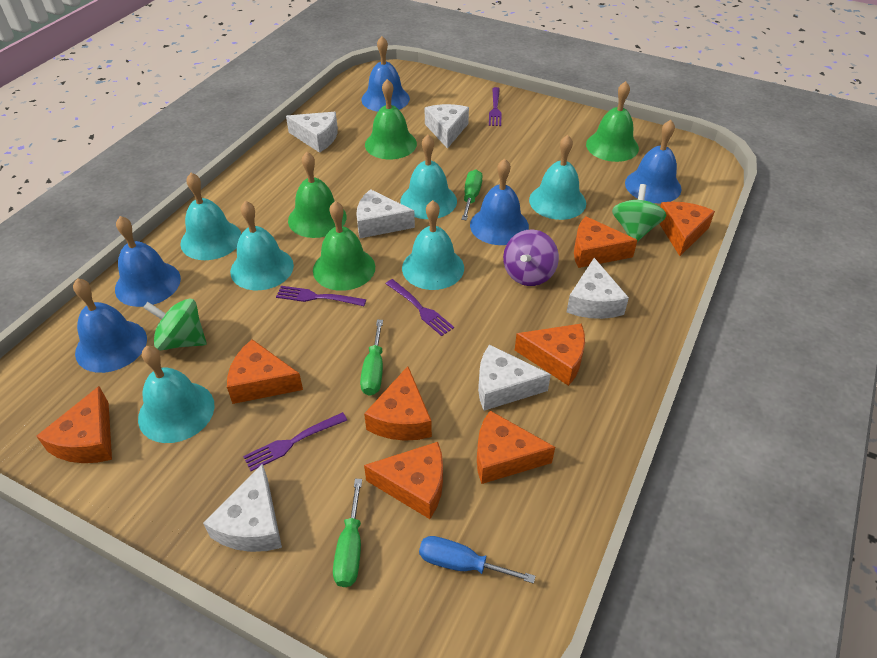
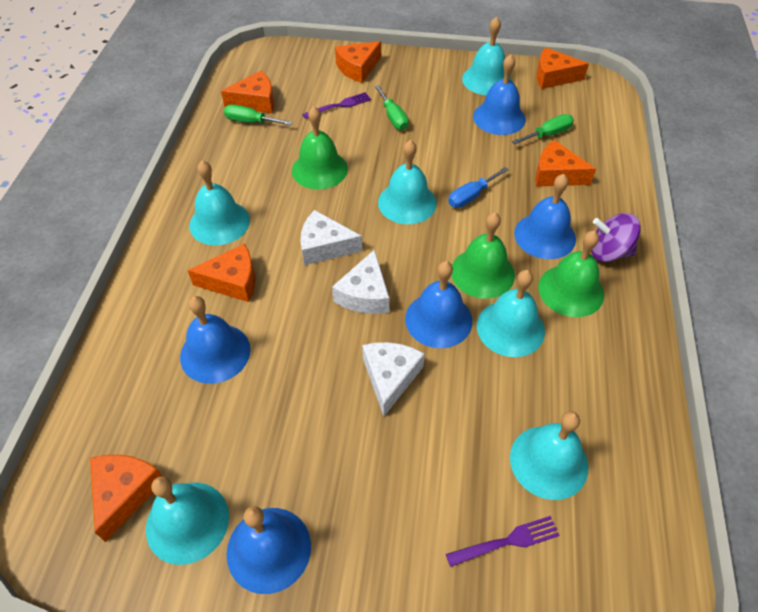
green bell: [288,152,347,238] [313,201,375,291] [365,79,417,159] [586,81,639,162] = 4 -> [292,106,348,190] [451,212,515,299] [538,230,604,317] = 3
green spinning top: [143,298,207,350] [612,184,666,242] = 2 -> none = 0
orange cheese: [36,386,112,463] [227,339,303,404] [364,366,432,441] [364,442,443,519] [477,411,555,484] [515,323,585,386] [574,216,638,268] [659,201,715,256] = 8 -> [90,455,162,542] [188,243,255,302] [221,71,274,113] [335,41,381,83] [535,140,596,187] [536,47,589,89] = 6
purple fork: [243,412,347,471] [276,286,366,306] [386,279,454,336] [489,87,502,126] = 4 -> [302,92,371,119] [446,516,560,567] = 2
white cheese: [203,464,282,552] [286,112,338,153] [356,189,415,238] [425,104,469,149] [478,344,551,411] [566,258,629,319] = 6 -> [300,210,362,265] [332,249,389,314] [362,342,425,416] = 3

